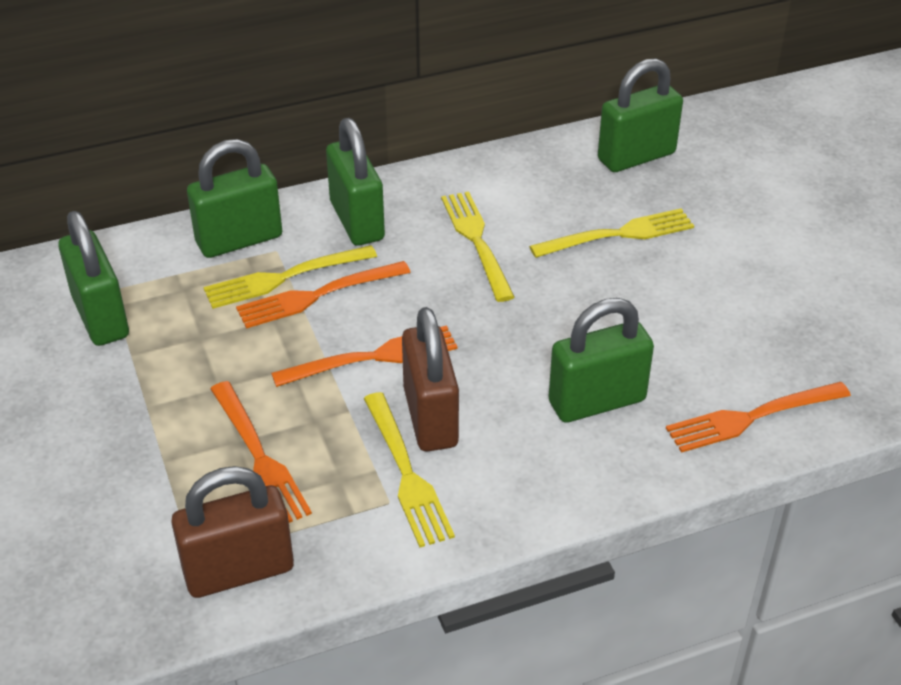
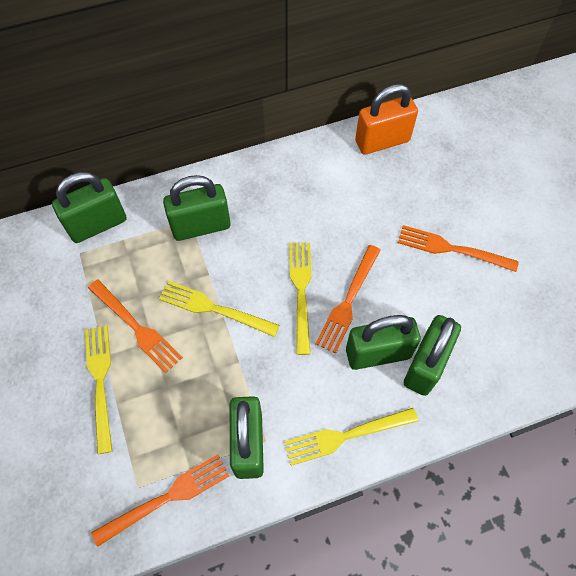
brown padlock: [171,466,294,598] [402,307,459,452] = 2 -> none = 0
orange padlock: none = 0 -> [355,84,418,155] = 1

